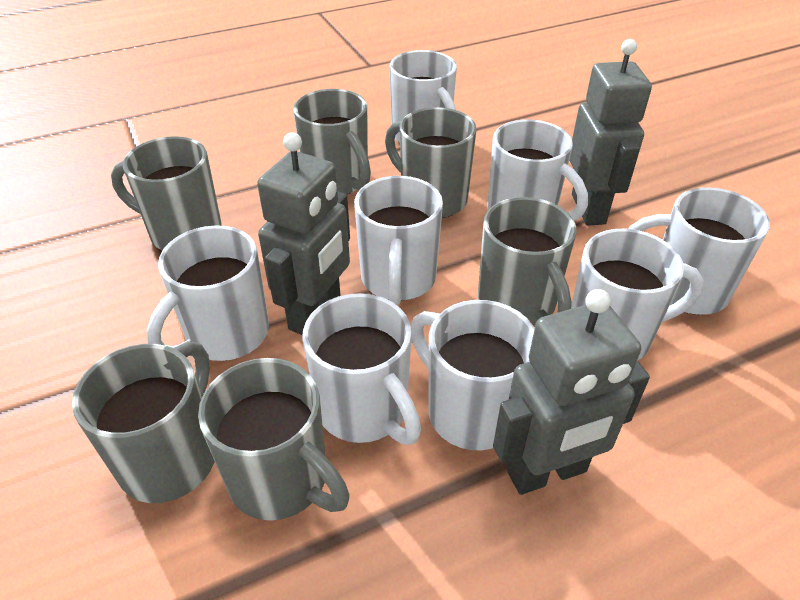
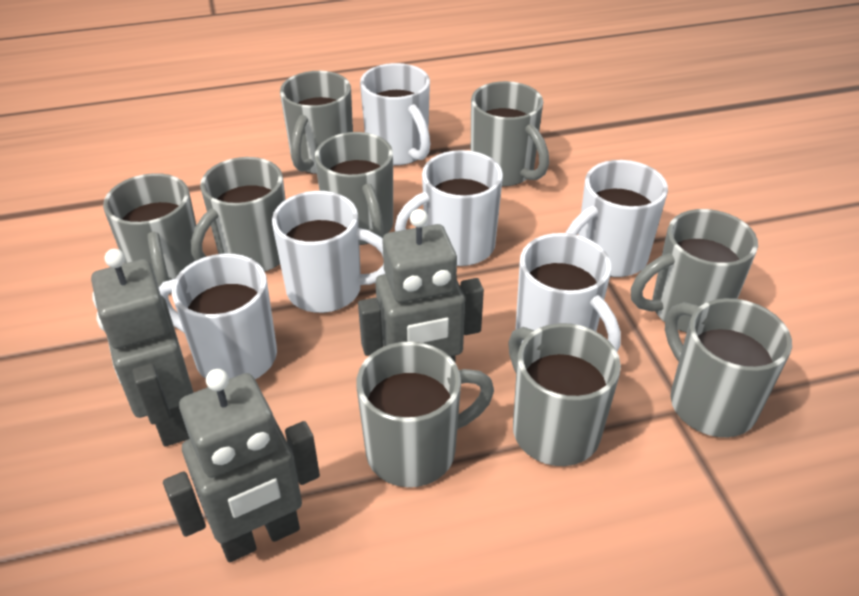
grey mug: [72,341,215,503] [111,136,222,250] [198,358,350,521] [293,89,371,194] [385,107,477,218] [478,197,576,325] = 6 -> [103,173,196,294] [191,157,286,272] [280,71,353,174] [315,132,393,245] [356,341,494,487] [471,81,549,187] [508,323,621,466] [631,209,758,333] [665,298,792,437] = 9
white mug: [147,225,269,361] [302,293,421,445] [354,176,443,305] [389,50,457,143] [411,300,535,450] [487,119,588,221] [571,229,704,360] [628,187,770,315] = 8 -> [159,253,277,379] [272,191,385,313] [360,63,430,166] [395,150,503,266] [515,233,621,351] [565,160,668,277] = 6

